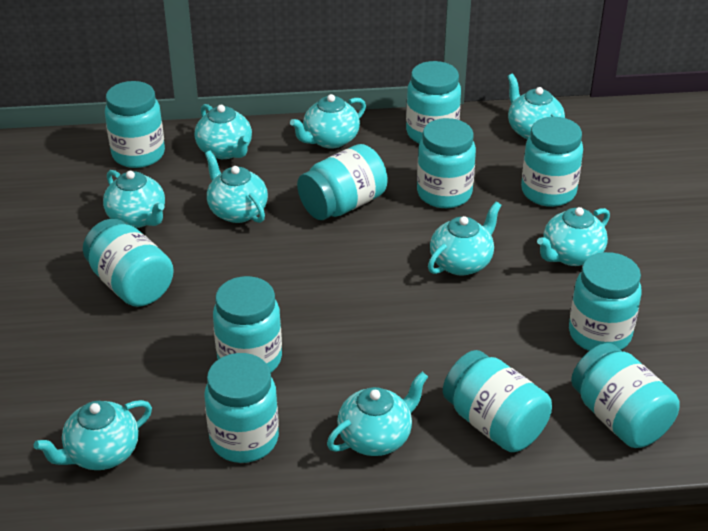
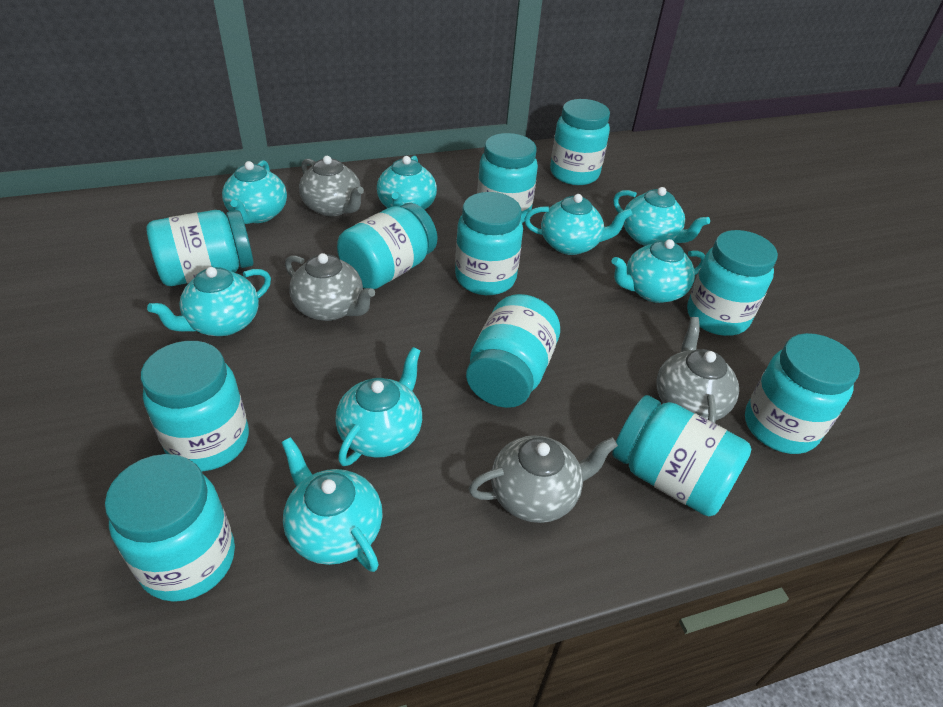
grey teapot: none = 0 -> [285,253,375,321] [299,156,364,216] [469,435,618,523] [656,317,739,423] = 4
turquoise teapot: [34,400,152,470] [103,170,165,228] [194,104,252,159] [205,151,268,223] [290,94,366,149] [327,372,428,456] [428,202,501,276] [507,74,565,139] [537,207,610,266] = 9 -> [147,267,271,336] [222,160,287,224] [281,437,383,572] [336,347,422,466] [377,156,437,210] [524,194,633,255] [612,239,705,303] [613,187,710,246] = 8

